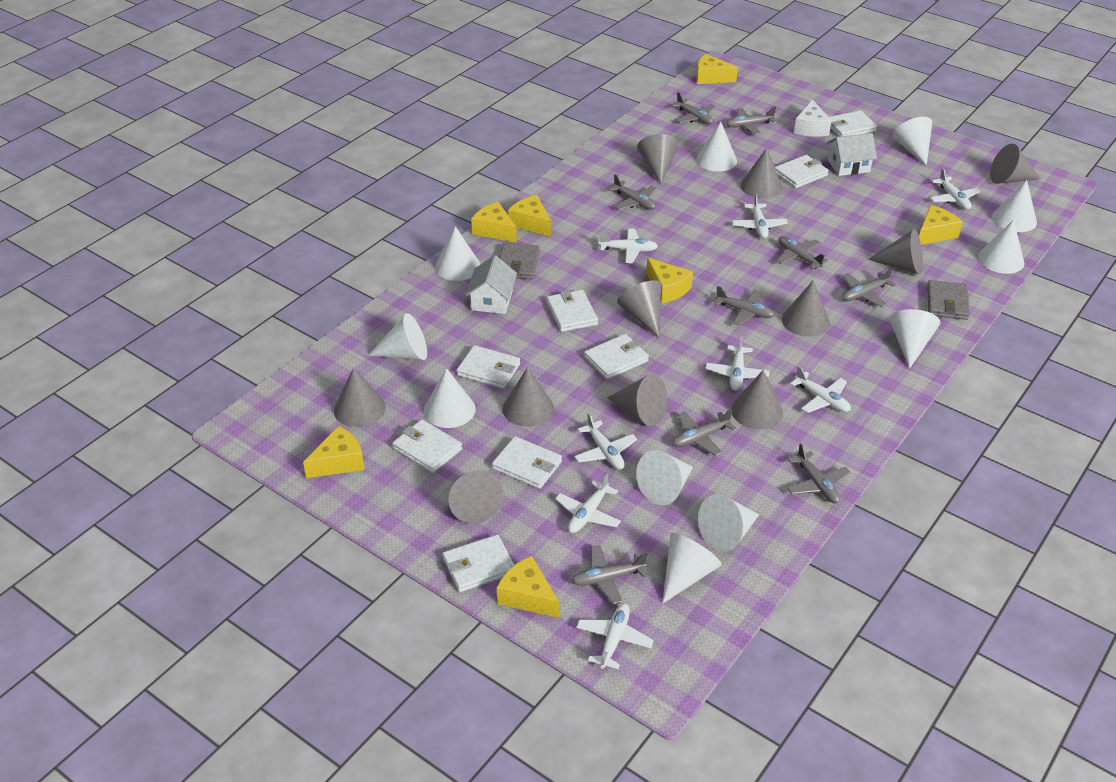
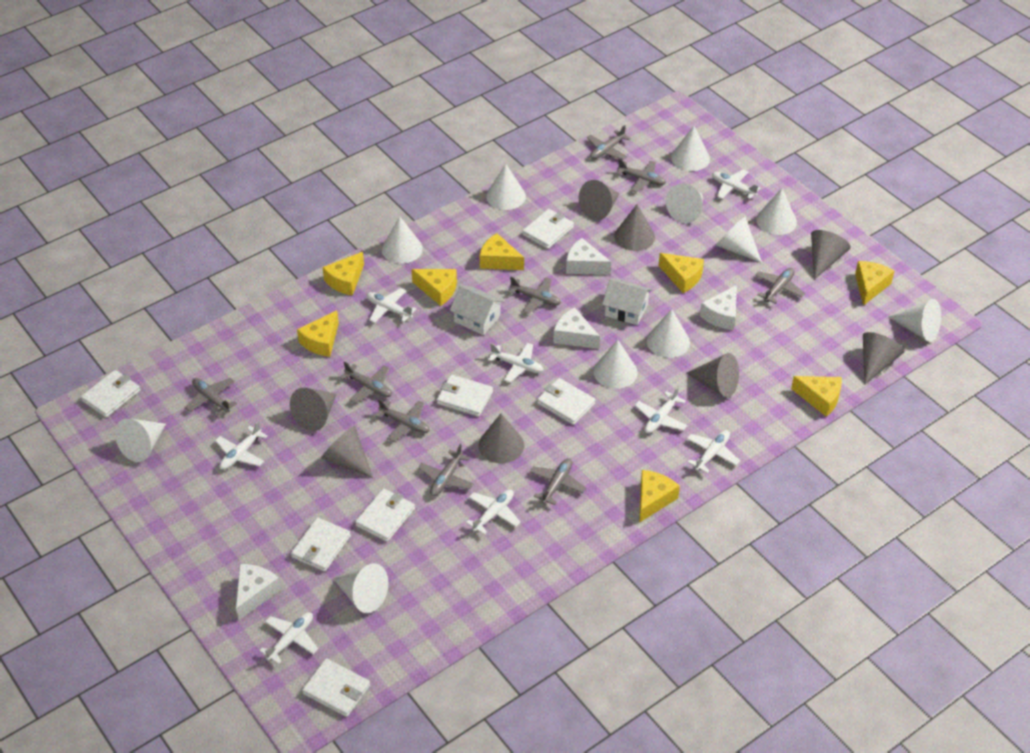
grey cone: [334,367,386,427] [449,470,503,524] [503,367,554,427] [607,374,667,426] [617,280,661,338] [637,134,678,184] [731,370,783,430] [740,148,782,199] [782,280,830,337] [868,229,923,275] [990,144,1040,184] = 11 -> [290,388,336,431] [321,426,373,478] [479,413,524,463] [579,180,619,220] [614,204,655,251] [687,353,739,398] [811,230,851,280] [863,332,904,385] = 8
grey wallet: [499,243,540,279] [927,280,970,320] = 2 -> none = 0
white cheese: [794,99,832,137] = 1 -> [236,564,281,620] [553,307,600,349] [566,238,611,275] [700,285,737,330] = 4
white wallet: [392,419,462,473] [442,534,514,592] [457,345,520,389] [492,436,562,489] [547,290,598,332] [584,334,649,379] [775,155,829,188] [829,110,877,137] = 8 -> [81,370,140,418] [291,517,351,572] [302,658,370,717] [355,488,415,542] [437,374,493,417] [522,209,574,249] [537,378,596,425] = 7
yellow cheese: [303,426,365,478] [471,202,517,243] [497,556,559,618] [508,195,551,237] [646,258,693,304] [696,54,738,84] [919,205,963,245] = 7 -> [297,310,339,357] [322,252,364,296] [411,269,457,306] [480,233,524,270] [639,470,680,523] [659,253,704,293] [791,376,842,417] [855,261,894,306] = 8

